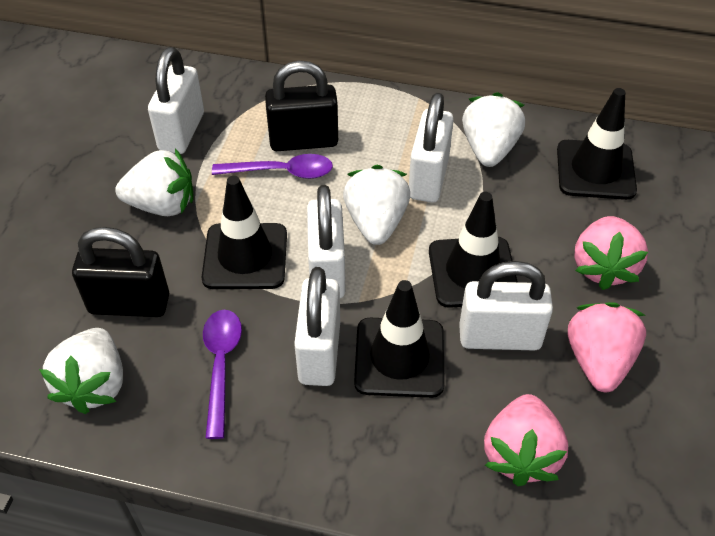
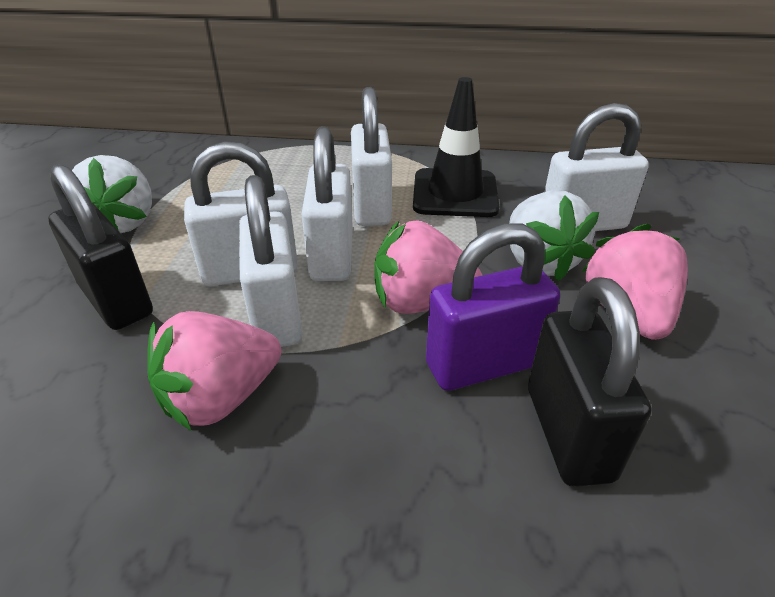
black traffic cone: [202,176,287,289] [354,280,445,398] [429,192,518,308] [557,88,637,200] = 4 -> [413,77,499,217] = 1
purple padlock: none = 0 -> [426,223,560,391] = 1
purple spoon: [203,310,242,439] [212,154,333,179] = 2 -> none = 0
white strawberry: [39,328,123,414] [115,149,193,216] [343,165,410,245] [462,92,525,167] = 4 -> [72,155,152,233] [509,191,599,282] = 2

